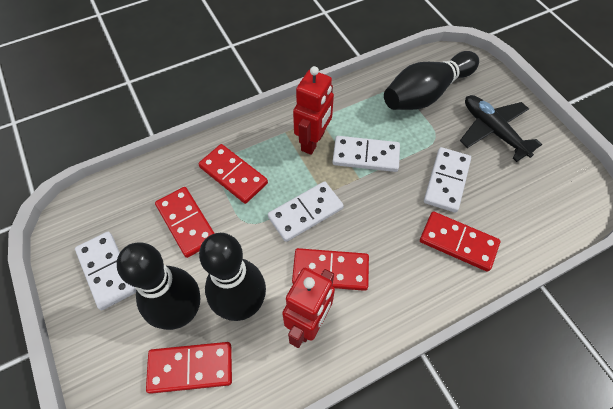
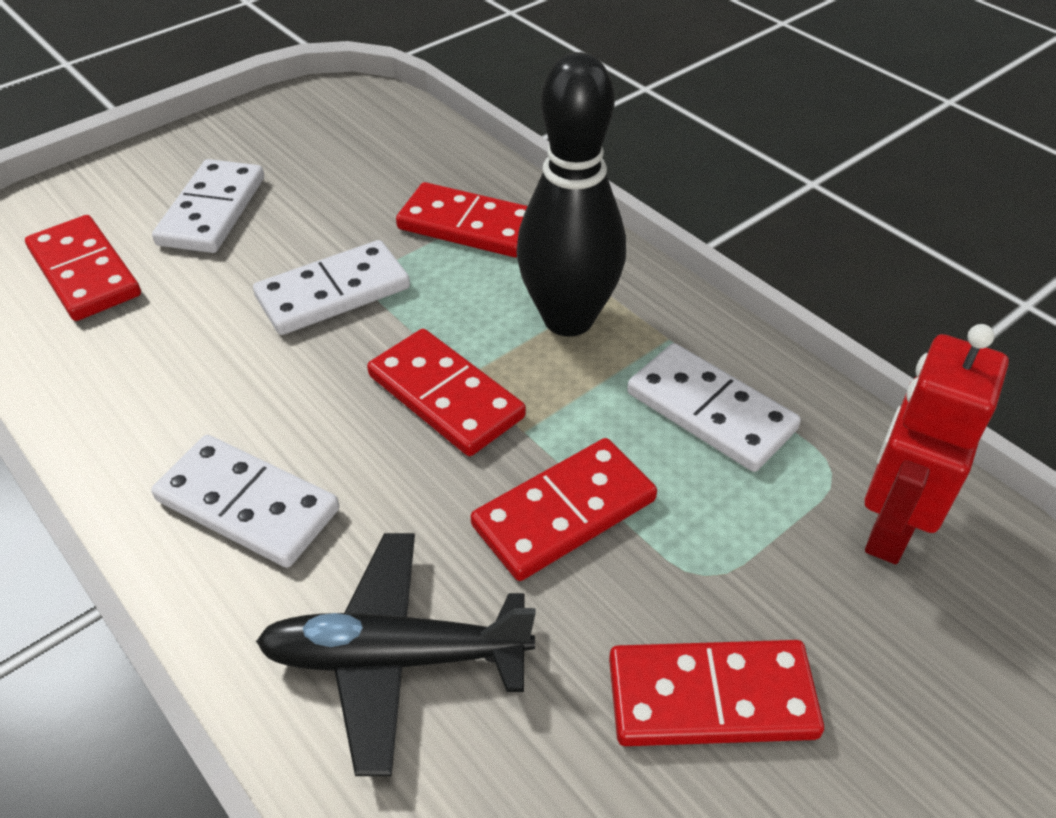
black bowling pin: [117,242,200,330] [199,233,266,321] [384,51,479,110] = 3 -> [516,52,626,336] = 1
red robot: [282,268,335,348] [293,66,334,155] = 2 -> [865,324,1009,564] = 1

